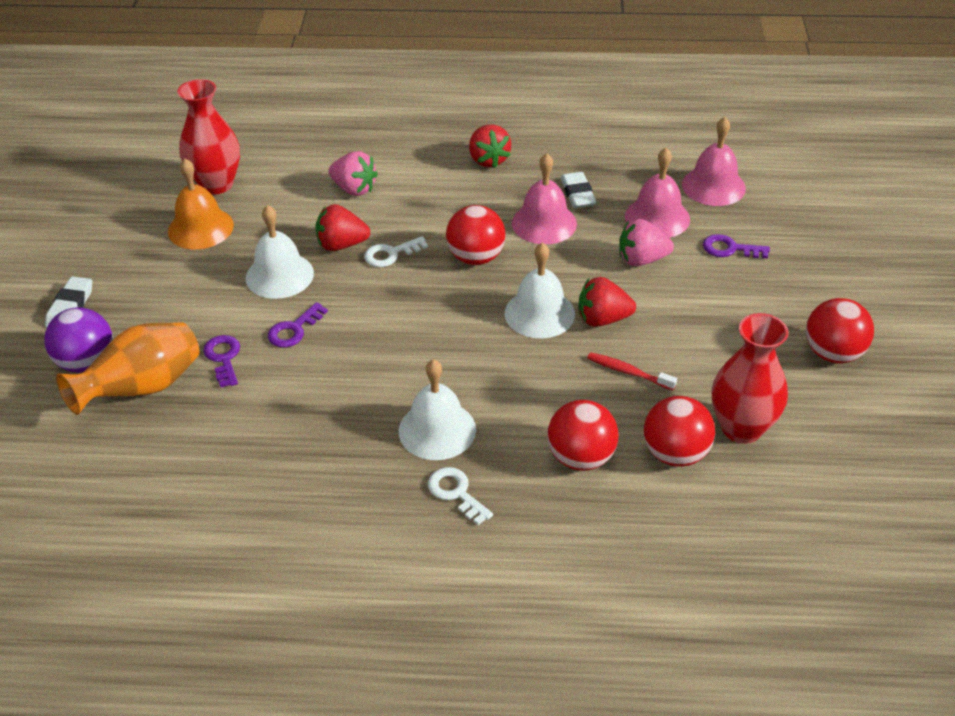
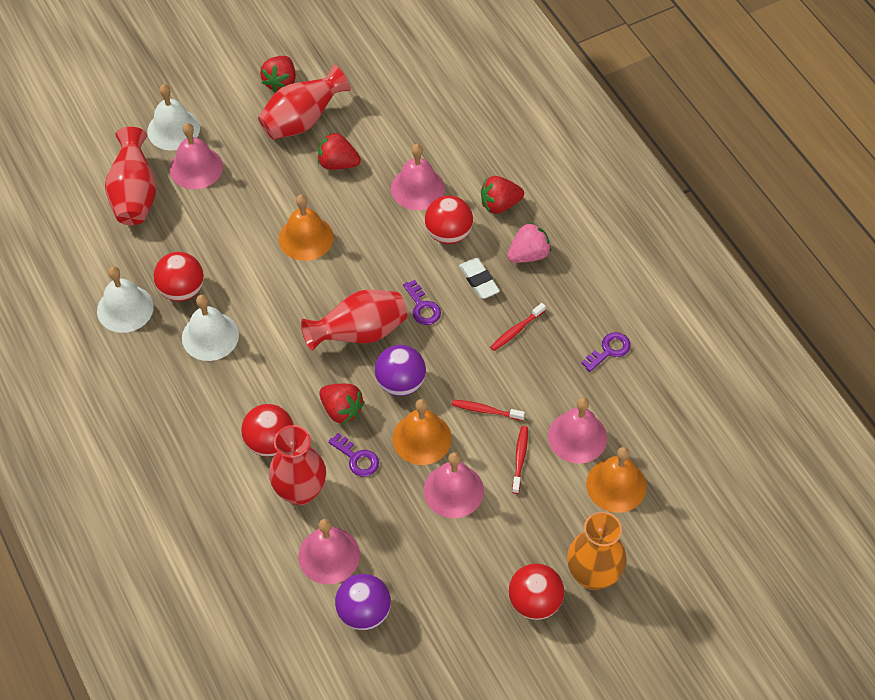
orange bell: [168,159,234,249] = 1 -> [279,194,334,261] [392,399,452,465] [586,447,647,513] = 3
pink bell: [512,153,577,244] [625,148,690,238] [682,117,746,206] = 3 -> [170,123,223,189] [298,519,360,584] [391,144,445,210] [424,452,484,518] [548,398,607,464] = 5
pink strawberry: [328,151,378,196] [619,219,674,266] = 2 -> [507,222,551,263] = 1
purple ball: [44,307,113,373] = 1 -> [335,574,391,630] [375,345,426,396] = 2
red strawberry: [315,204,370,251] [469,125,511,168] [578,277,636,327] = 3 -> [260,56,296,93] [318,132,361,170] [319,384,365,425] [481,176,524,214] = 4
red toothbrush: [587,352,677,390] = 1 -> [452,400,525,421] [490,303,546,351] [512,426,528,494] = 3
red vase: [177,79,240,194] [712,313,789,444] = 2 -> [105,127,157,225] [258,65,351,140] [269,425,326,505] [301,289,407,351] = 4
white eraser: [45,276,92,328] [560,172,596,208] = 2 -> [459,258,500,299] = 1
white key: [364,236,428,267] [428,467,493,525] = 2 -> none = 0

